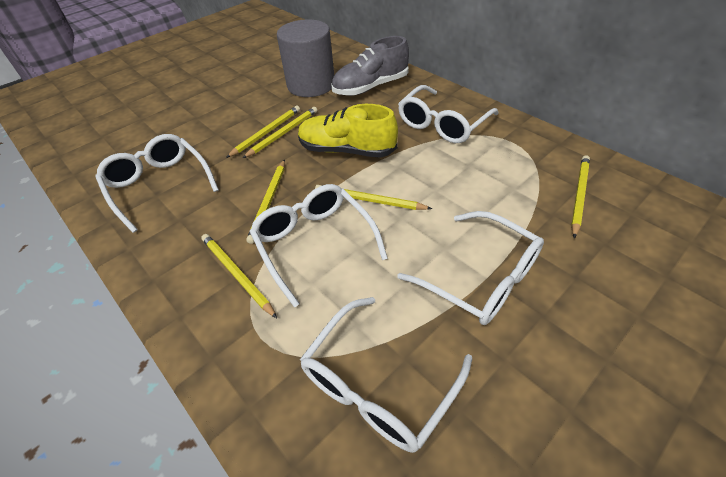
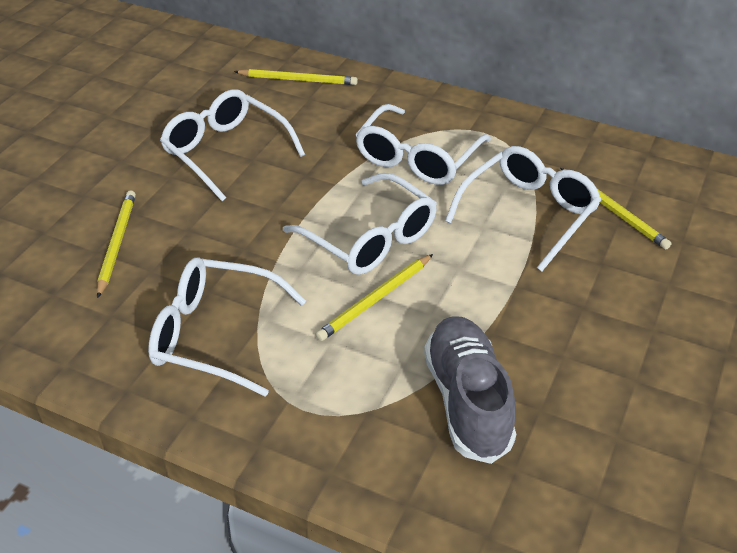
grey cylinder: [277,20,334,97] = 1 -> none = 0
yellow pencil: [201,234,277,318] [226,106,300,158] [243,107,317,158] [246,159,285,244] [315,185,432,210] [571,155,590,238] = 6 -> [97,190,136,298] [234,69,358,85] [315,254,433,341] [560,168,671,250] = 4
yellow shoe: [298,104,398,158] = 1 -> none = 0

